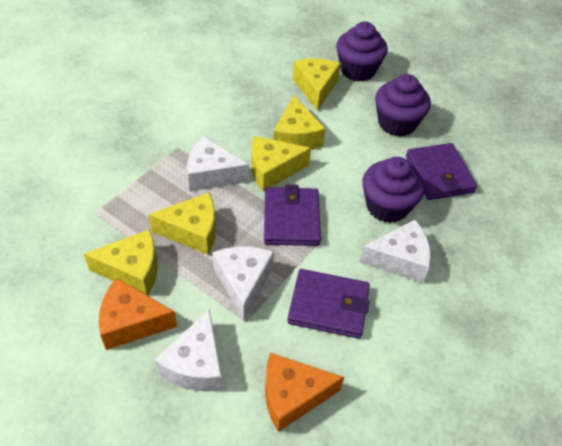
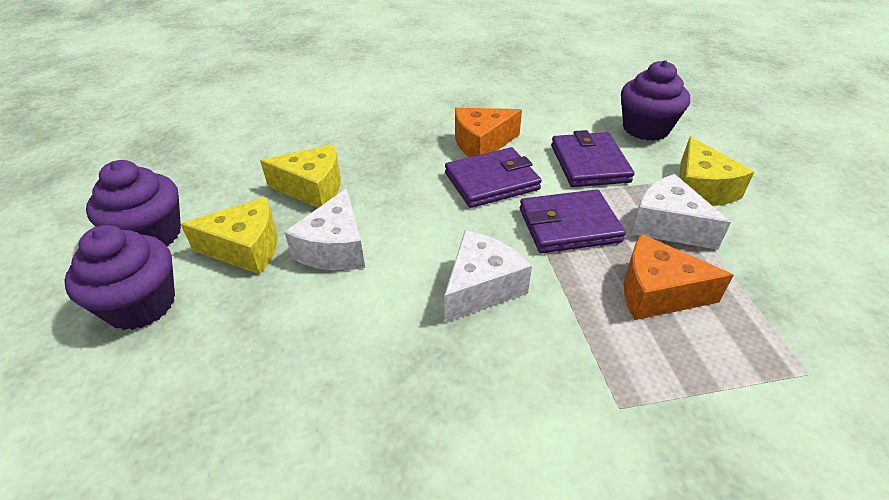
white cheese: [155,309,223,392] [187,136,249,192] [212,246,274,321] [359,220,431,283] = 4 -> [285,188,365,270] [444,230,532,323] [631,174,731,250] = 3
yellow cheese: [84,229,158,296] [148,192,216,255] [251,136,311,192] [273,96,325,150] [293,58,341,111] = 5 -> [181,197,277,274] [260,144,341,208] [679,136,754,206] = 3

